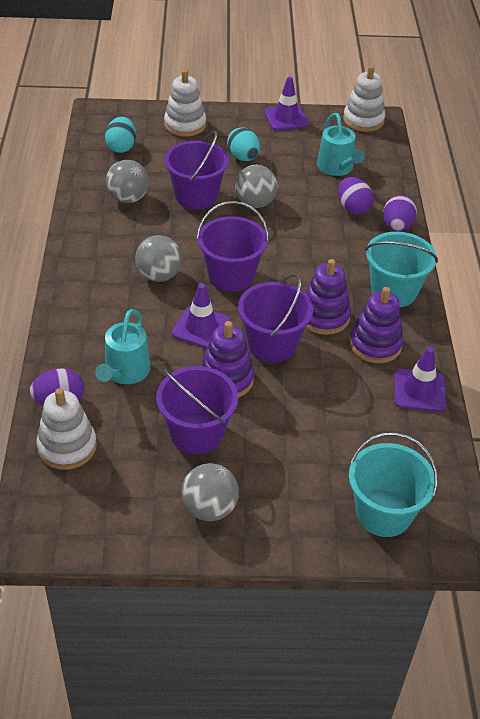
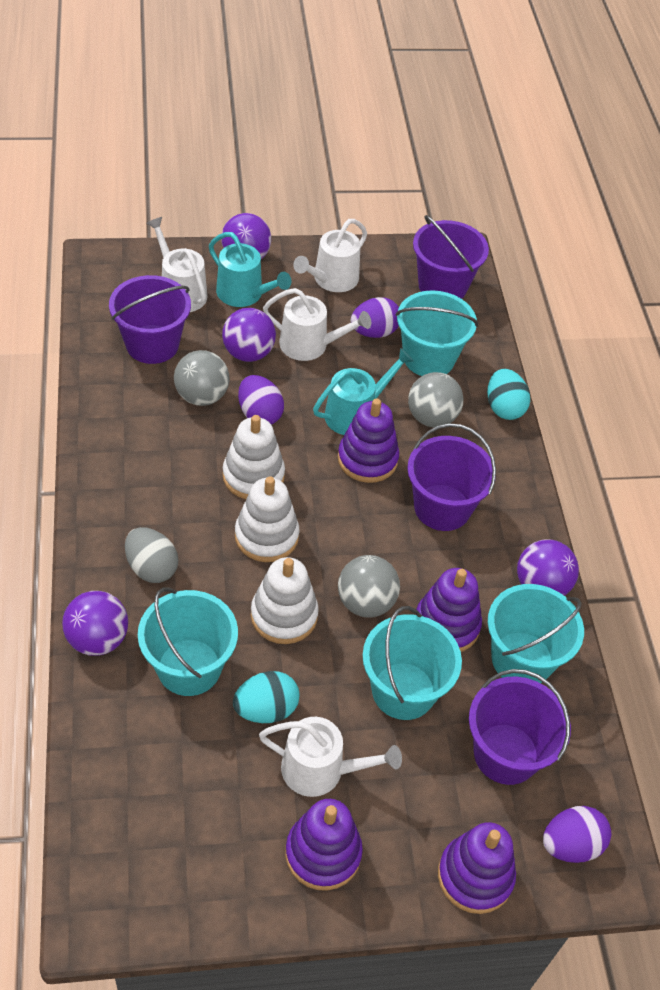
grey ball: [106,160,149,203] [135,235,182,282] [181,463,239,521] [235,165,278,208] = 4 -> [174,350,229,406] [338,555,400,618] [408,372,464,428] = 3
grey egg: none = 0 -> [125,527,178,583] = 1
purple ball: none = 0 -> [62,591,128,656] [221,213,271,259] [222,308,276,362] [517,539,579,596] = 4
purple stacking toy: [201,321,254,398] [305,259,351,335] [350,287,404,363] = 3 -> [285,799,363,891] [338,398,399,483] [415,568,482,652] [438,822,516,914] = 4
purple traffic cone: [172,283,231,348] [265,77,309,131] [395,347,446,412] = 3 -> none = 0
turquoise bucket: [349,432,438,537] [365,232,438,307] = 2 -> [138,587,238,696] [363,606,462,720] [396,290,478,376] [488,584,584,683] = 4
white watering can: none = 0 -> [146,217,207,312] [259,717,402,797] [263,288,371,361] [293,219,367,292] = 4

